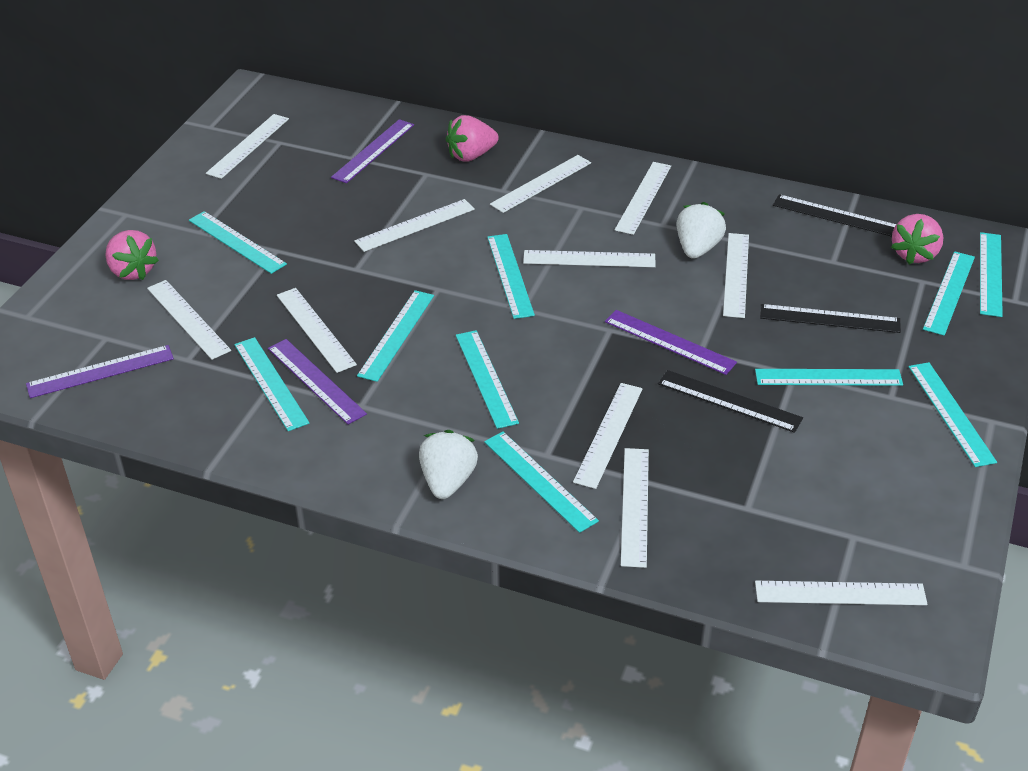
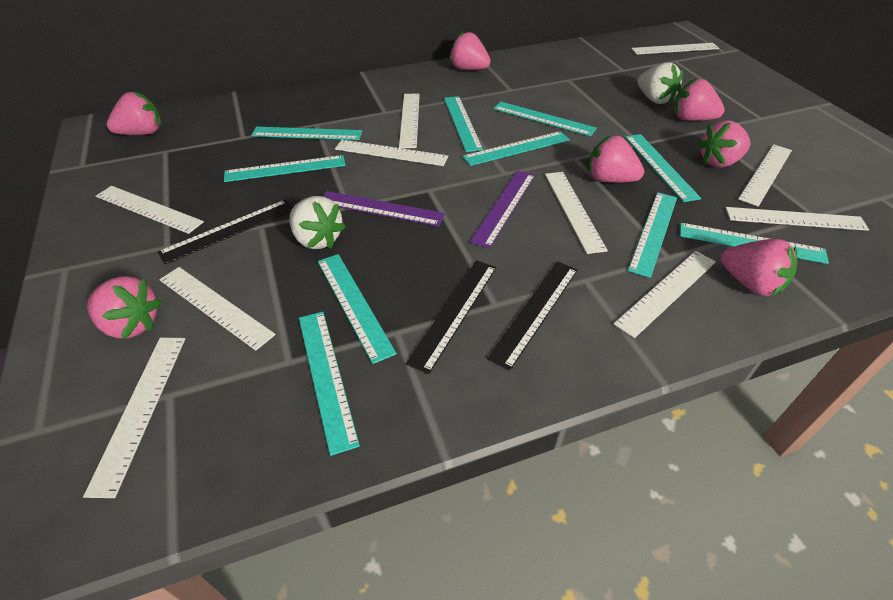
pink strawberry: [105,230,159,280] [446,115,499,162] [891,214,944,265] = 3 -> [87,276,162,339] [107,92,162,135] [449,32,491,70] [589,135,644,183] [673,79,725,121] [697,121,751,167] [721,239,798,296] = 7
purple ruler: [26,345,174,398] [268,339,367,425] [331,119,414,183] [605,310,737,375] = 4 -> [323,191,445,226] [470,171,535,248] = 2
white ruler: [147,280,231,360] [206,114,289,179] [277,288,357,373] [354,199,475,252] [490,155,591,213] [523,250,656,267] [573,383,643,489] [615,162,671,235] [621,448,649,568] [723,233,749,318] [755,581,928,605] = 11 -> [83,338,185,498] [96,186,204,234] [159,267,276,351] [335,140,448,166] [399,94,420,148] [545,172,608,254] [614,251,716,338] [631,43,719,54] [726,207,869,231] [738,144,792,207] = 10

